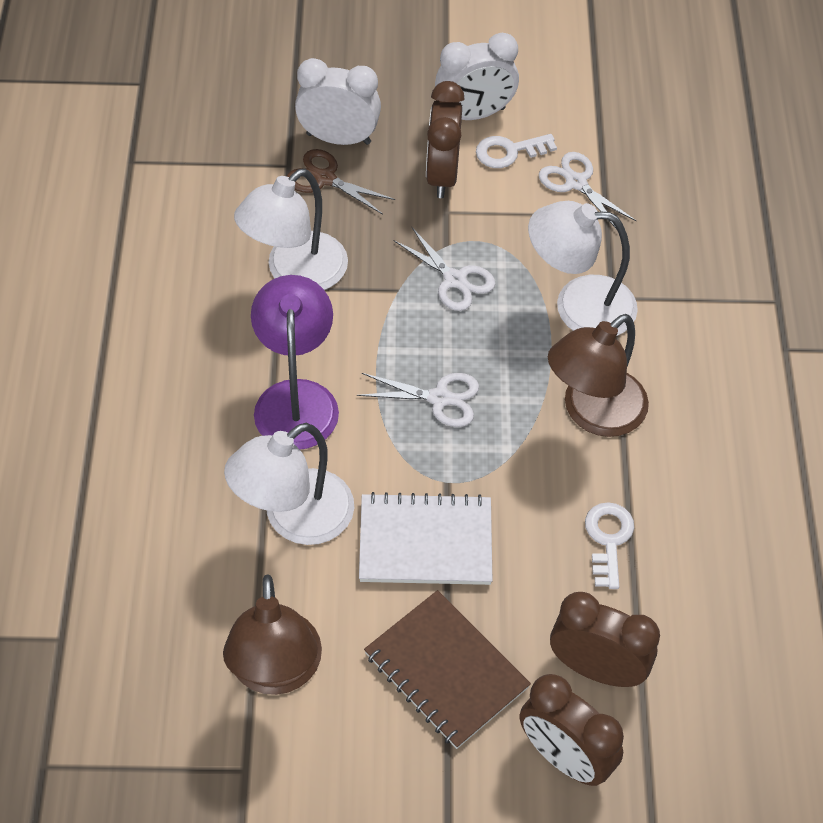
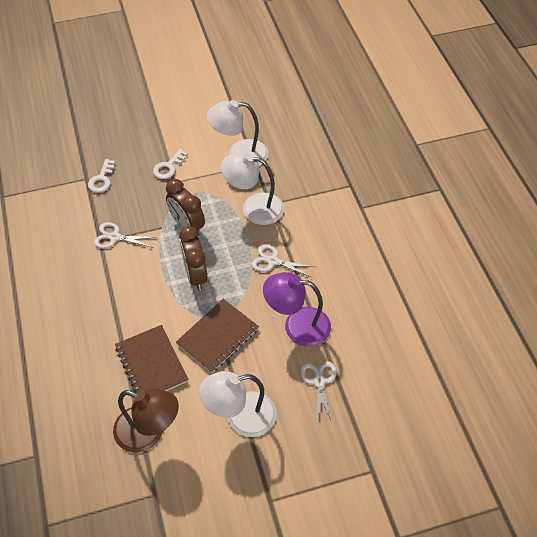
brown clock: [426,81,465,198] [520,674,624,786] [550,592,660,687] = 3 -> [166,179,205,237] [180,226,208,290] = 2
brown lamp: [223,574,322,695] [548,314,649,437] = 2 -> [113,388,179,453] = 1
brown notebook: [364,590,531,749] = 1 -> [115,325,188,393] [176,299,259,373] = 2
brown scissors: [287,149,395,215] = 1 -> none = 0
white clock: [295,58,381,145] [435,33,519,120] = 2 -> none = 0
white notebook: [359,492,492,585] = 1 -> none = 0

